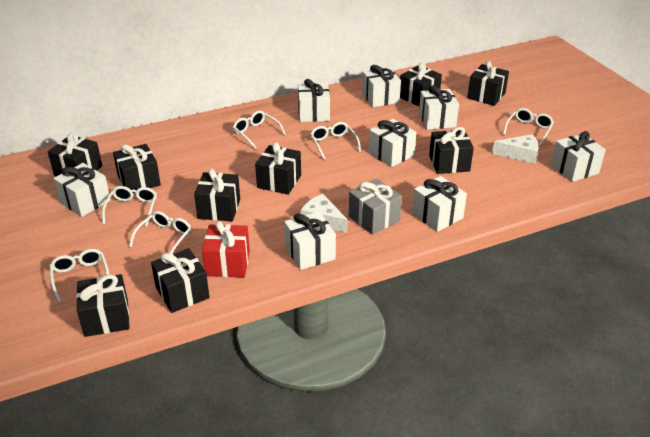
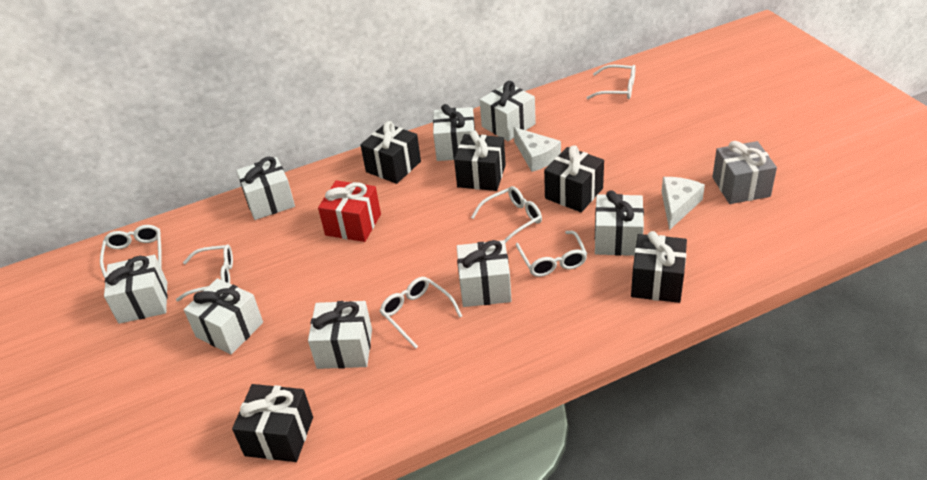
black gift: [48,132,102,176] [76,274,129,337] [113,144,161,193] [151,248,210,313] [194,169,240,221] [255,142,301,195] [400,62,442,106] [429,127,474,174] [467,61,509,106] = 9 -> [232,384,313,462] [361,121,421,184] [454,130,506,191] [544,145,604,212] [631,231,687,303] = 5

